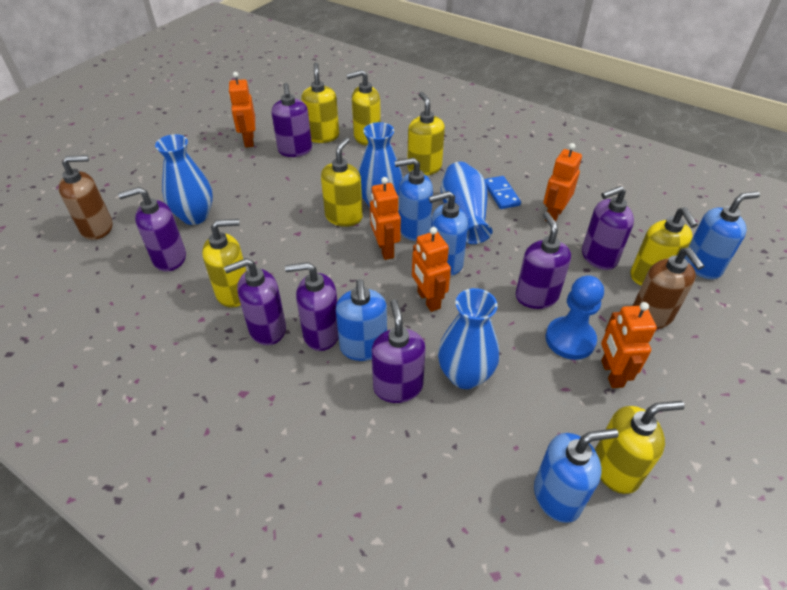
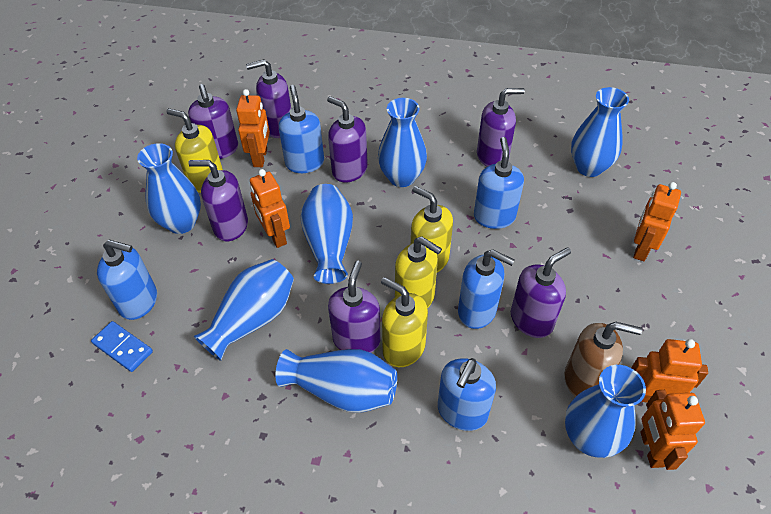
blue pawn: [546,275,604,360] = 1 -> none = 0
blue vase: [155,134,213,225] [359,122,403,208] [438,288,499,389] [441,162,493,244] = 4 -> [137,143,201,234] [194,259,294,361] [275,349,397,413] [300,184,353,284] [378,98,427,187] [565,365,646,458] [571,87,629,177] = 7
brown soap dispenser: [59,155,113,240] [633,247,704,329] = 2 -> [564,322,642,397] = 1
yellow soap dispenser: [202,219,246,308] [301,63,339,143] [321,137,363,227] [346,70,381,146] [407,92,445,176] [595,401,685,494] [630,207,698,286] = 7 -> [166,108,223,193] [381,277,428,367] [395,236,442,308] [411,186,453,272] = 4

